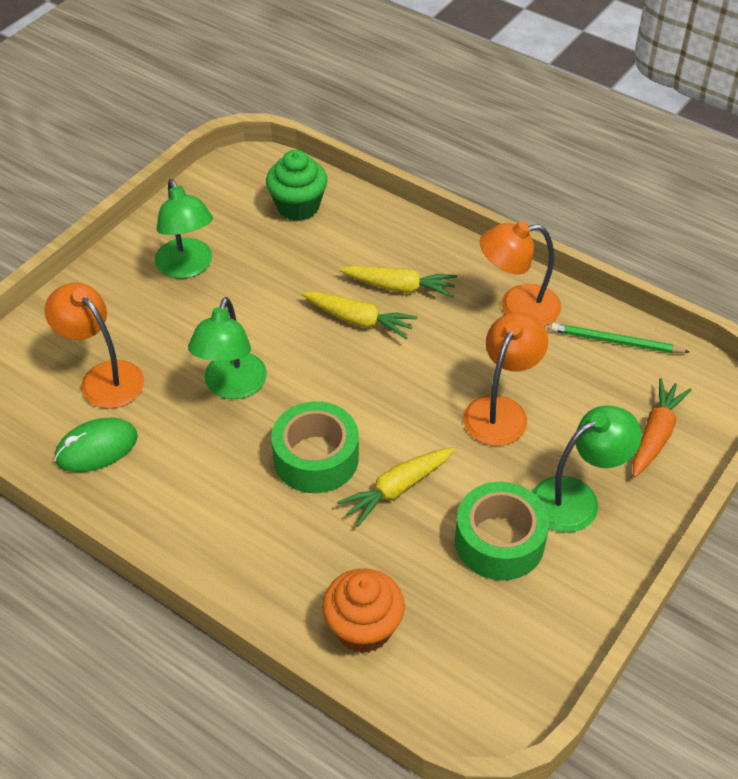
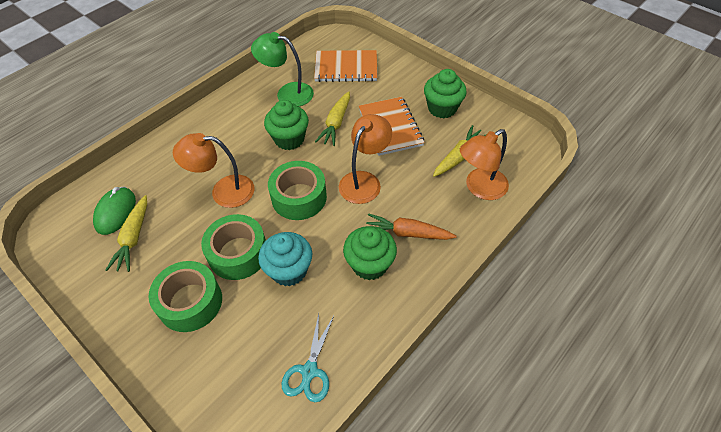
green cupcake: [266,150,328,221] = 1 -> [264,100,309,150] [343,226,397,280] [424,69,467,118] = 3
green lamp: [155,179,213,279] [188,297,267,399] [533,405,642,533] = 3 -> [251,32,314,107] = 1
green pencil: [551,323,690,353] = 1 -> none = 0
green tape: [271,401,359,493] [455,482,549,580] = 2 -> [149,261,222,332] [201,214,266,280] [268,161,327,220] = 3
orange cupcake: [322,568,405,653] = 1 -> none = 0
orange notebook: none = 0 -> [314,50,377,82] [359,97,425,156] = 2
turquoise cupcake: none = 0 -> [258,232,312,286] = 1
turquoise scissors: none = 0 -> [282,314,334,402] = 1

